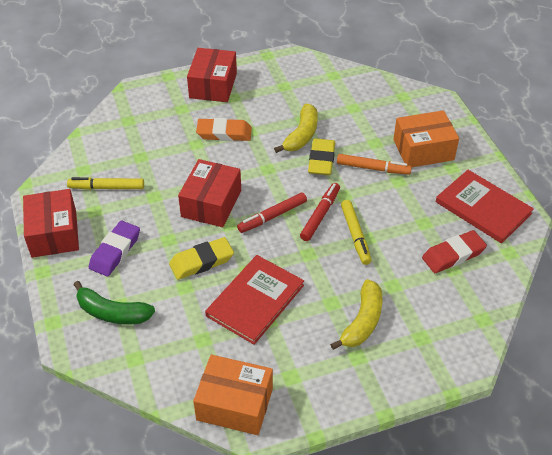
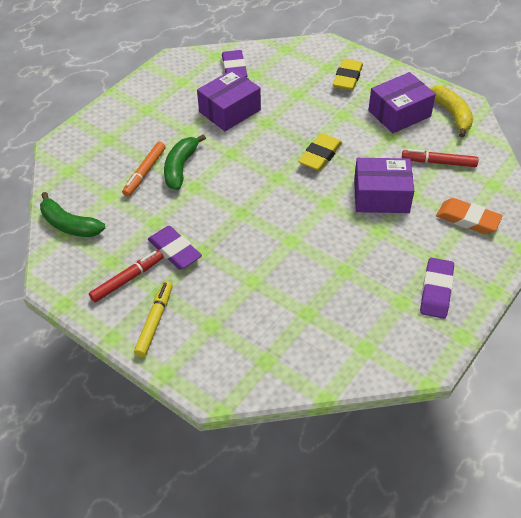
green banana: [73,281,155,324] = 1 -> [40,192,105,237] [164,134,206,190] = 2
orange box: [193,355,273,435] [393,110,459,167] = 2 -> none = 0
purple box: none = 0 -> [197,69,261,131] [354,158,414,213] [368,72,436,133] = 3
purple eraser: [89,221,140,276] = 1 -> [148,226,202,270] [222,50,247,77] [420,258,454,319] = 3
red book: [205,255,304,345] [436,170,534,243] = 2 -> none = 0
red box: [23,189,79,258] [178,159,241,227] [187,48,237,102] = 3 -> none = 0
red eraser: [422,230,487,273] = 1 -> none = 0
yellow banana: [274,104,318,153] [330,279,382,350] = 2 -> [430,86,473,137] = 1
yellow marker: [67,177,144,190] [341,200,371,265] = 2 -> [134,281,173,357] = 1

